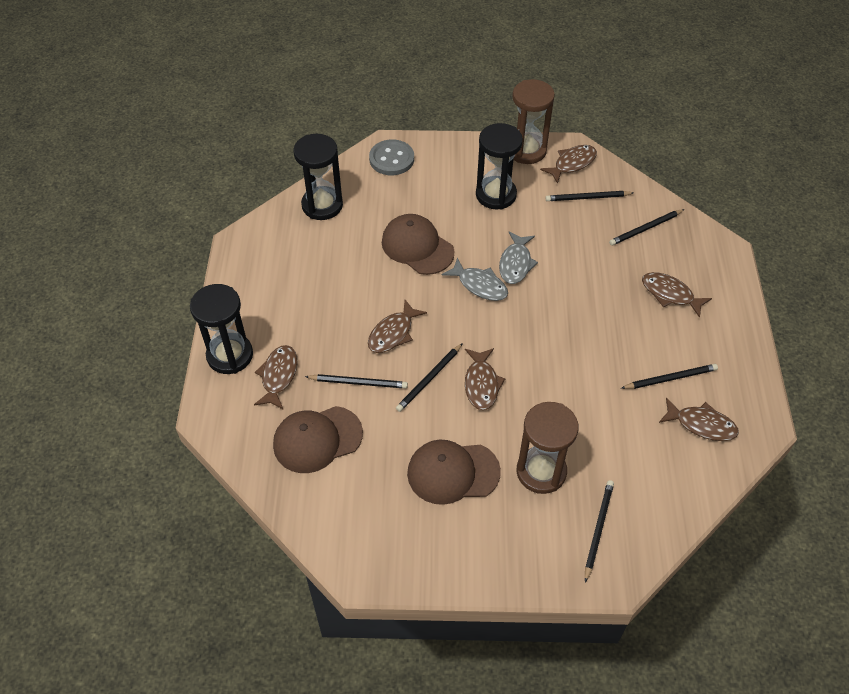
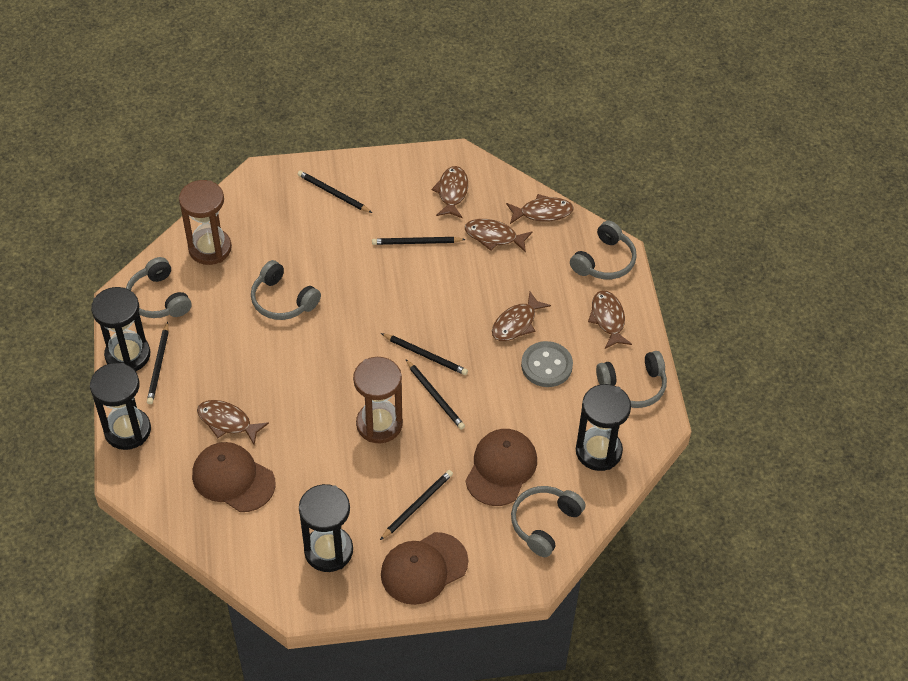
black hourglass: [190,284,253,374] [293,134,343,220] [476,123,523,210] = 3 -> [90,363,151,450] [91,287,150,371] [299,484,353,572] [576,384,631,471] = 4
grey fish: [442,257,508,301] [499,231,538,284] = 2 -> none = 0
grey headphones: none = 0 -> [126,257,191,318] [251,260,321,320] [511,486,586,557] [570,221,637,279] [596,351,667,408] = 5

